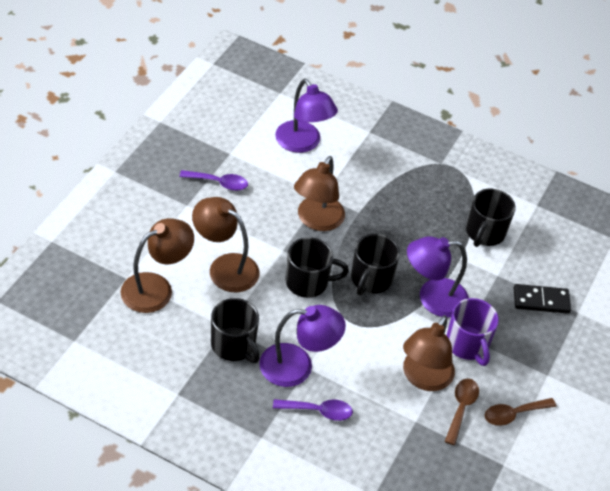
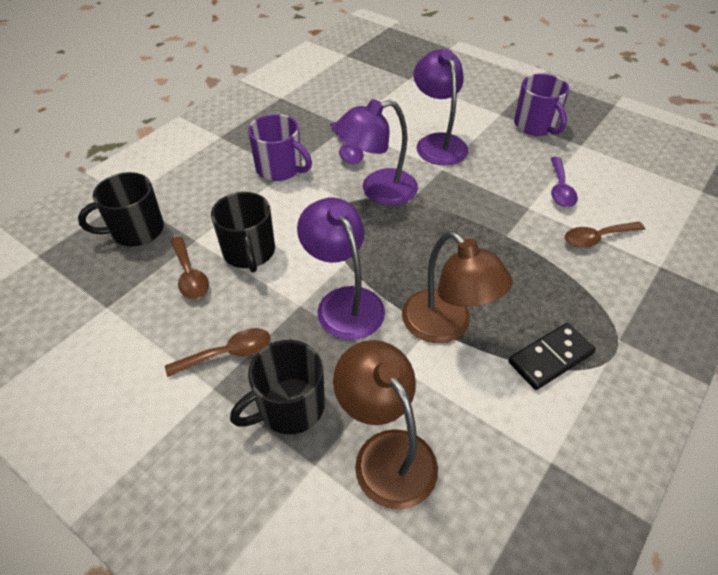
black mug: [211,298,260,363] [285,237,349,298] [351,234,400,295] [466,189,516,247] = 4 -> [78,172,164,246] [211,192,275,272] [230,340,325,434] = 3
brown lamp: [120,218,194,313] [192,197,259,292] [294,156,345,231] [403,315,455,391] = 4 -> [333,340,438,510] [402,231,513,343] = 2
brown spoon: [444,378,479,445] [485,398,556,426] = 2 -> [165,328,270,377] [171,237,209,299] [565,222,645,248] = 3
purple mug: [446,298,499,366] = 1 -> [248,114,312,181] [514,73,570,136] = 2

